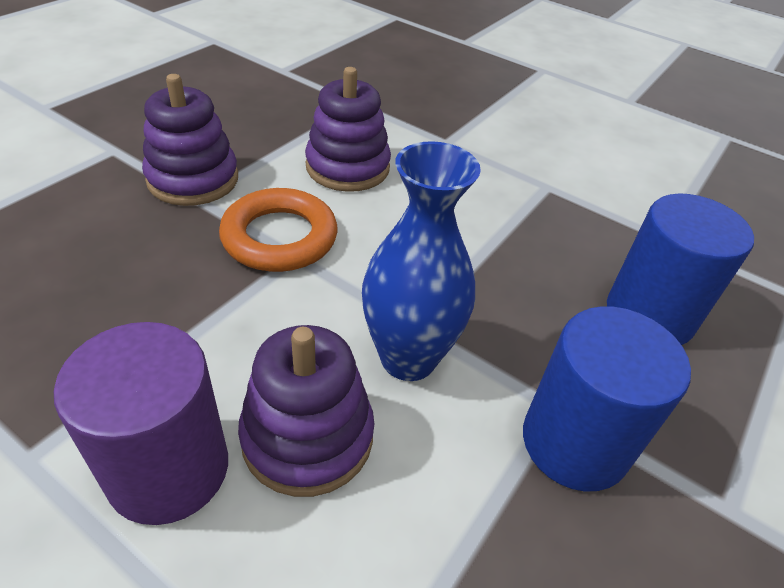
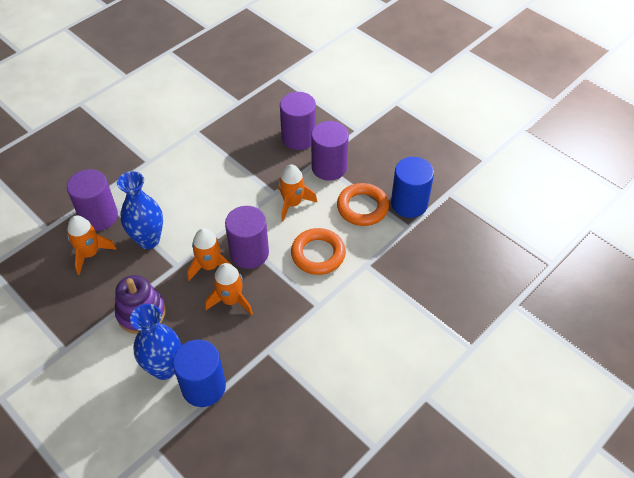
blue vase: [362,141,481,381] = 1 -> [117,171,163,249] [130,304,181,380] = 2
orange ring: [219,188,337,272] = 1 -> [291,228,346,275] [337,183,389,226] = 2
orange rocket: none = 0 -> [67,215,117,275] [187,228,230,281] [205,263,253,315] [278,164,317,222] = 4
purple cylinder: [54,322,228,525] = 1 -> [67,169,118,231] [225,206,269,269] [280,92,316,150] [311,121,349,181] = 4
purple stacking toy: [142,74,238,206] [238,325,374,497] [305,67,391,192] = 3 -> [115,275,166,334] = 1

